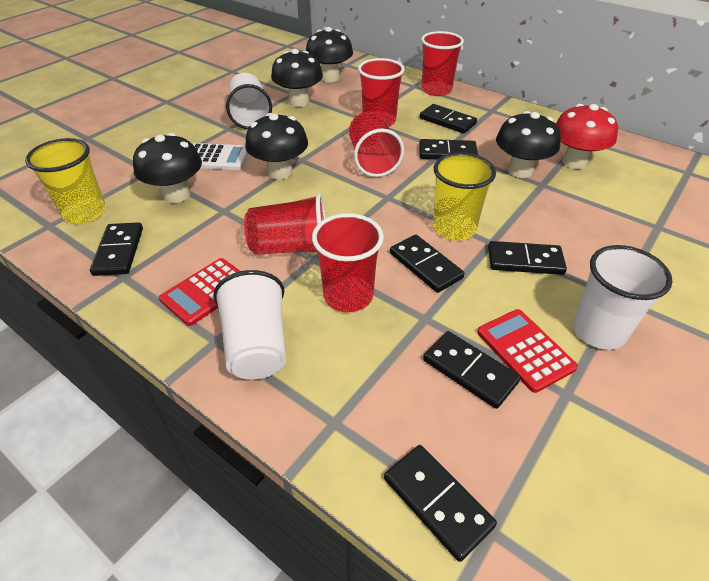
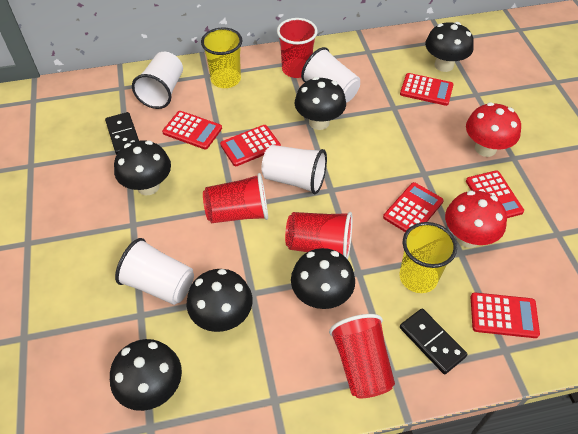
black domino: [90,222,143,276] [384,445,497,562] [390,235,465,293] [419,139,478,160] [420,104,477,133] [423,331,521,409] [488,241,567,275] = 7 -> [105,112,139,155] [400,308,467,374] = 2
black mushroom: [133,133,202,203] [245,113,308,180] [271,49,323,107] [306,27,353,82] [496,111,561,178] = 5 -> [110,339,182,411] [114,140,171,195] [187,269,253,332] [291,248,355,309] [295,77,346,130] [425,22,474,72] = 6
red calculator: [159,258,240,326] [477,309,578,393] = 2 -> [162,111,222,149] [220,125,281,166] [383,182,444,232] [400,73,454,106] [466,170,524,218] [471,292,540,338] = 6
red cup: [244,194,326,255] [312,213,384,312] [349,112,404,177] [358,58,405,127] [421,31,464,96] = 5 -> [203,173,268,223] [277,18,318,78] [285,212,353,260] [329,314,395,398] = 4
red mushroom: [556,104,618,169] = 1 -> [445,191,507,248] [466,102,521,157] = 2
white calculator: [193,143,248,170] = 1 -> none = 0
white cup: [213,270,286,380] [226,73,272,129] [572,245,673,350] = 3 -> [115,238,194,305] [132,52,183,109] [262,145,327,194] [301,47,360,103] = 4

